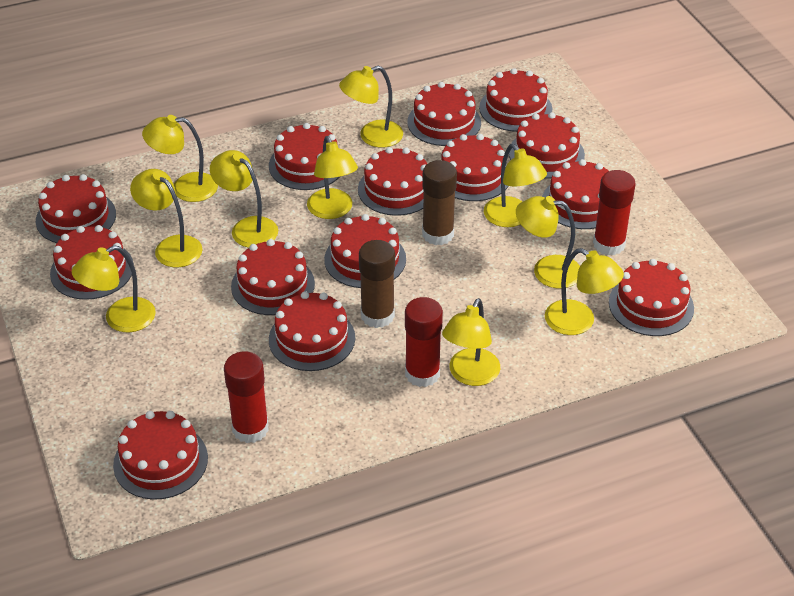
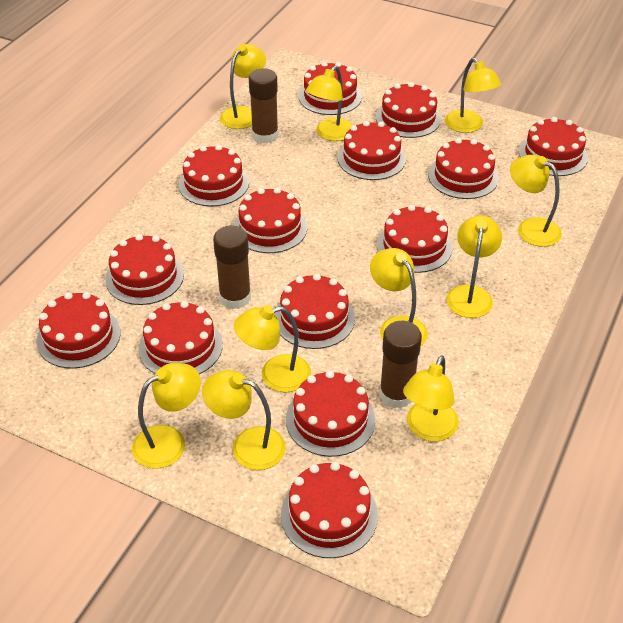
brown glue stick: [359,240,395,328] [422,160,457,245] = 2 -> [213,226,251,309] [249,68,278,144] [380,321,422,408] = 3
red glue stick: [224,351,269,443] [405,297,443,387] [593,170,636,255] = 3 -> none = 0

